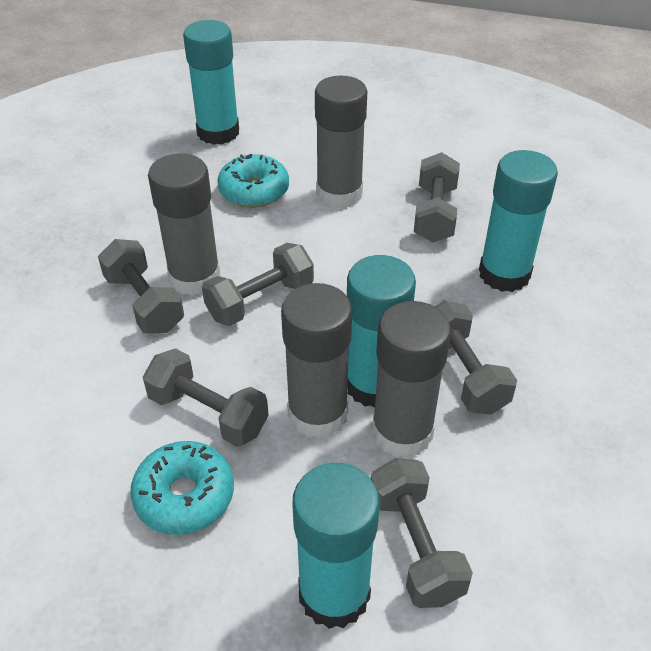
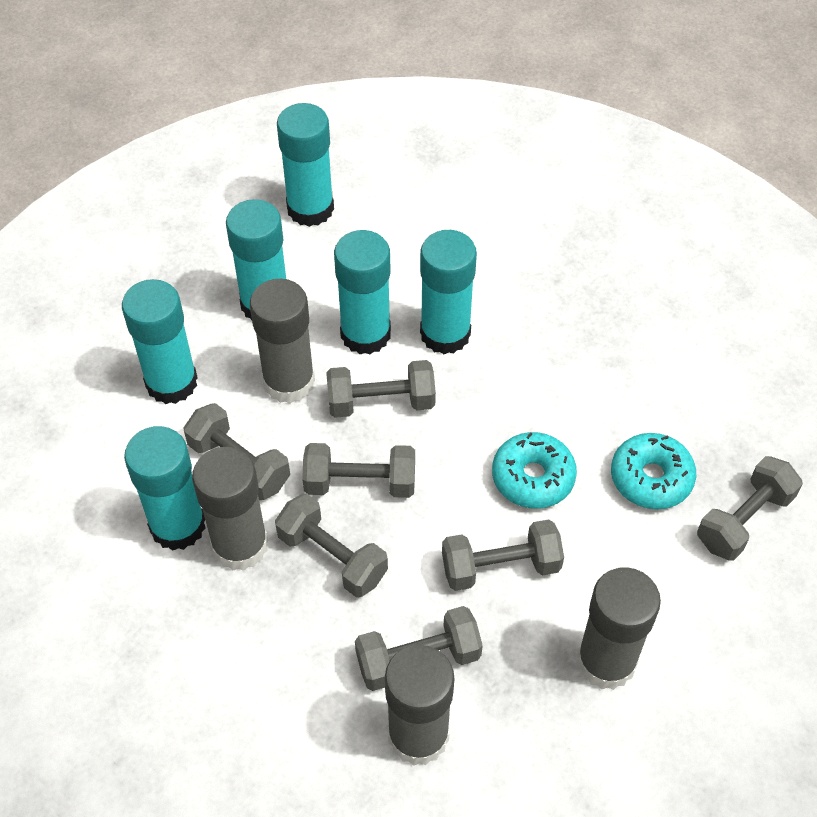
grey dumbbell: [98,239,184,333] [143,348,268,447] [202,243,314,326] [371,458,473,608] [414,152,460,242] [435,301,517,414] = 6 -> [184,403,290,500] [275,494,388,597] [302,443,415,498] [326,360,436,418] [355,606,483,691] [442,519,564,591] [697,456,803,561] = 7
turquoise glue stick: [183,20,239,145] [292,463,380,629] [347,255,416,407] [479,150,558,292] = 4 -> [122,279,198,404] [124,426,206,551] [226,199,286,320] [277,103,334,227] [334,230,391,354] [420,230,477,354] = 6

